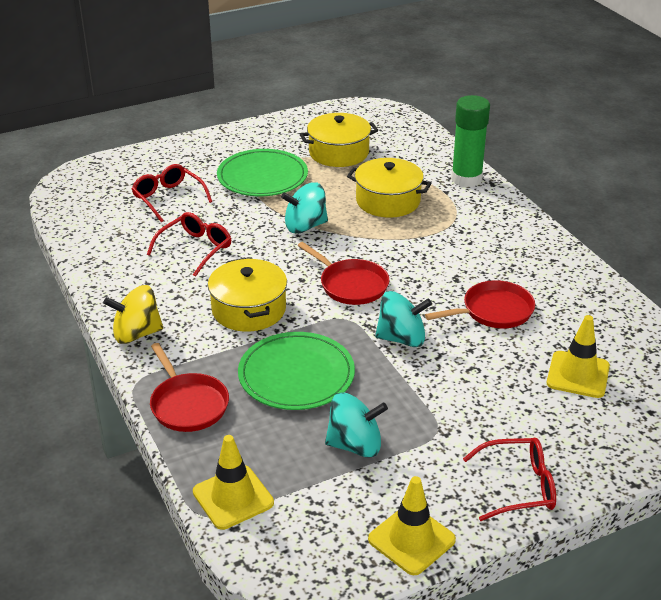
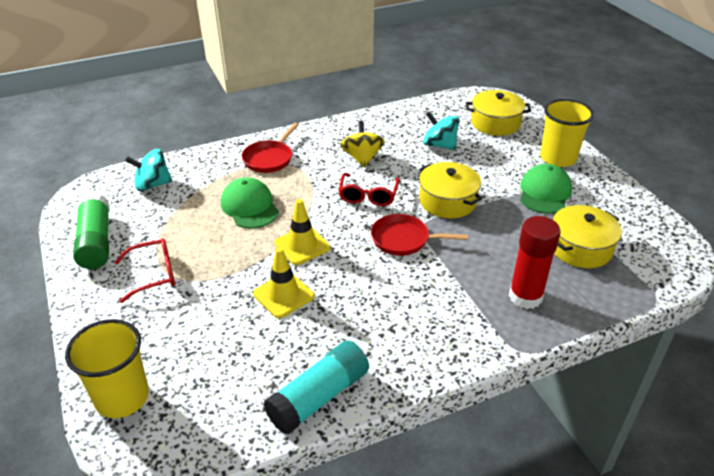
green cap: none = 0 -> [221,177,279,229] [520,164,572,214] = 2
green plate: [217,149,308,196] [238,332,355,410] = 2 -> none = 0
red glasses: [132,164,212,223] [147,212,231,277] [463,438,556,521] = 3 -> [114,238,175,303] [339,173,400,206] = 2
red glue stick: none = 0 -> [509,216,561,309] = 1
red pan: [150,343,229,432] [298,242,389,305] [425,280,535,328] = 3 -> [242,123,299,173] [371,214,468,256] = 2
turquoise glue stick: none = 0 -> [263,340,369,435] = 1
turquoise spinning top: [281,182,328,234] [325,393,388,458] [375,291,432,347] = 3 -> [125,149,172,191] [423,111,459,150] = 2
yellow cup: none = 0 -> [65,319,149,418] [540,99,594,167] = 2
yellow traffic cone: [193,435,274,530] [368,476,456,575] [547,315,610,398] = 3 -> [253,247,315,318] [274,199,330,265] = 2

